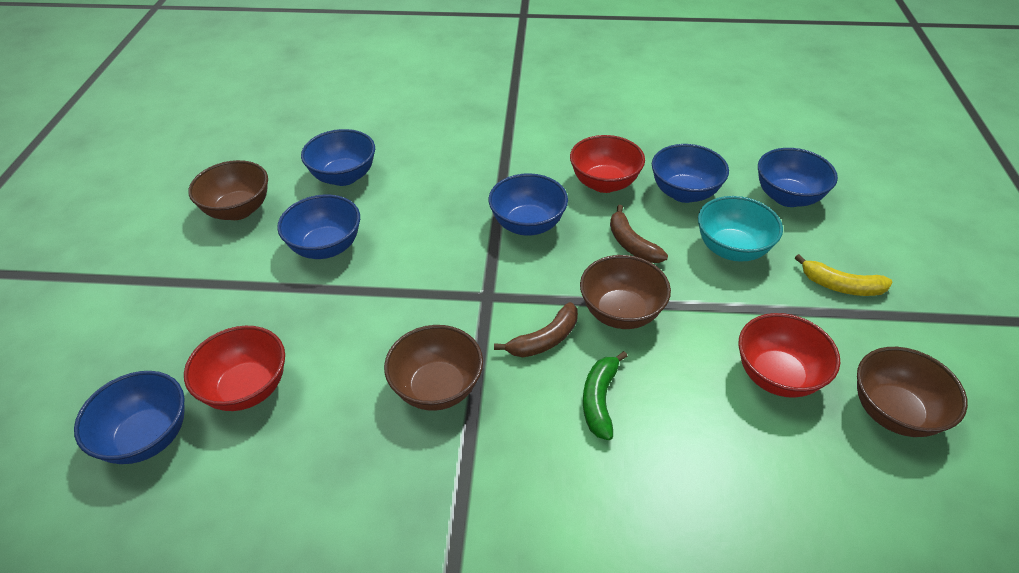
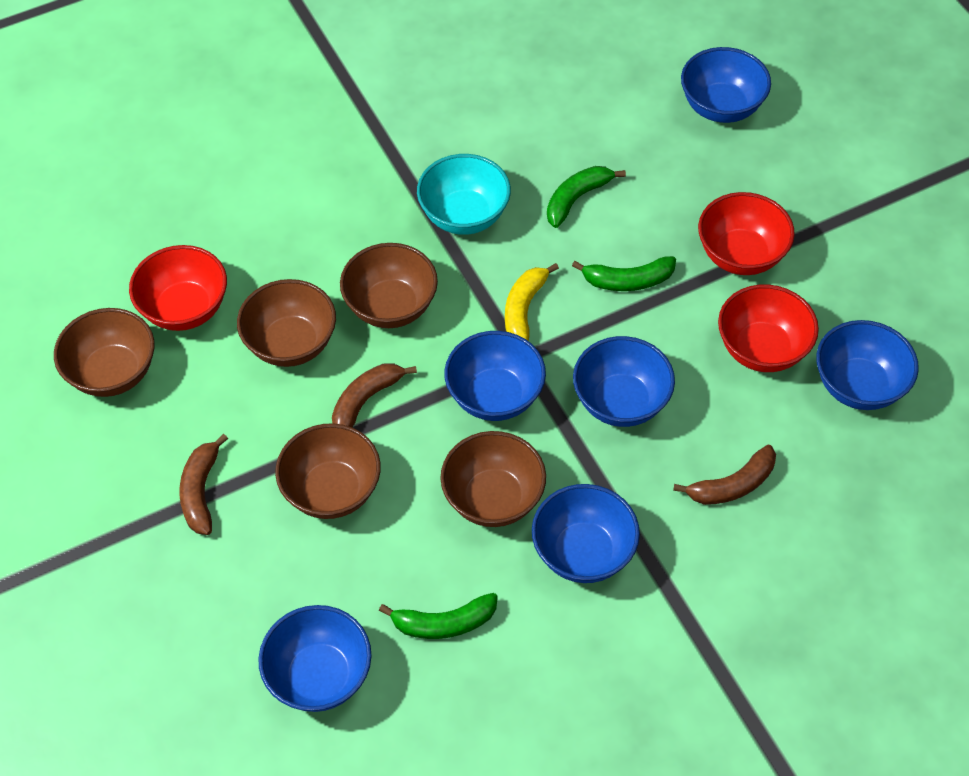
brown banana: [494,302,578,357] [610,205,668,263] = 2 -> [179,434,228,535] [332,364,417,428] [673,445,776,505] = 3
brown bowl: [188,160,268,220] [384,325,483,411] [580,255,671,329] [857,347,968,437] = 4 -> [54,308,154,397] [237,279,336,367] [275,423,381,519] [340,243,438,328] [440,431,546,527] = 5
green banana: [583,351,627,440] = 1 -> [379,593,498,639] [547,166,626,228] [572,256,676,291] = 3

